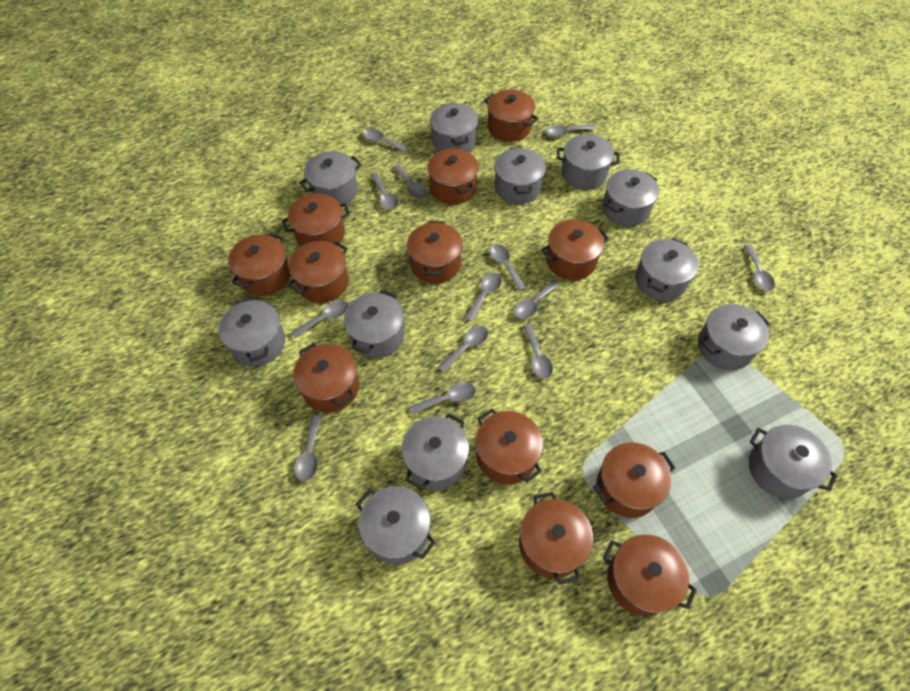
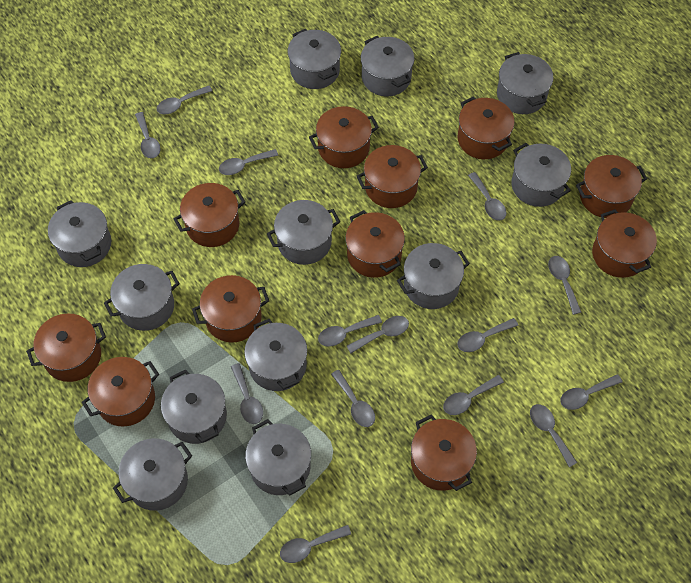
brown pot: [228,233,290,296] [281,193,350,246] [288,241,349,303] [293,343,359,413] [407,221,463,284] [427,148,479,204] [476,409,543,484] [484,90,539,142] [519,492,593,585] [541,219,609,280] [593,442,675,518] [603,534,697,616] = 12 -> [26,313,106,382] [81,357,159,426] [174,183,246,247] [192,275,269,342] [309,106,379,168] [345,210,405,278] [357,145,428,208] [411,414,477,491] [457,96,515,159] [576,155,647,218] [592,209,657,278] = 11
grey spoon: [291,300,349,339] [294,415,322,481] [363,129,410,153] [371,173,398,210] [393,164,427,199] [409,382,476,415] [437,326,488,373] [465,272,502,322] [489,244,526,291] [514,280,560,319] [523,324,553,379] [546,124,596,137] [744,244,775,291] = 13 -> [135,112,161,158] [157,85,212,114] [219,149,278,175] [231,363,263,424] [280,525,351,563] [318,315,382,347] [331,370,375,427] [347,316,409,353] [443,375,504,415] [457,318,519,352] [468,172,507,221] [530,404,577,467] [548,256,581,315] [560,374,622,410] = 14

